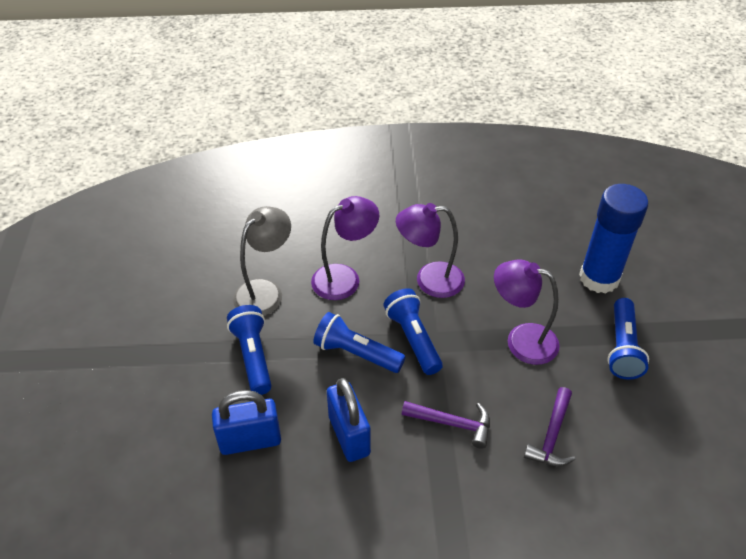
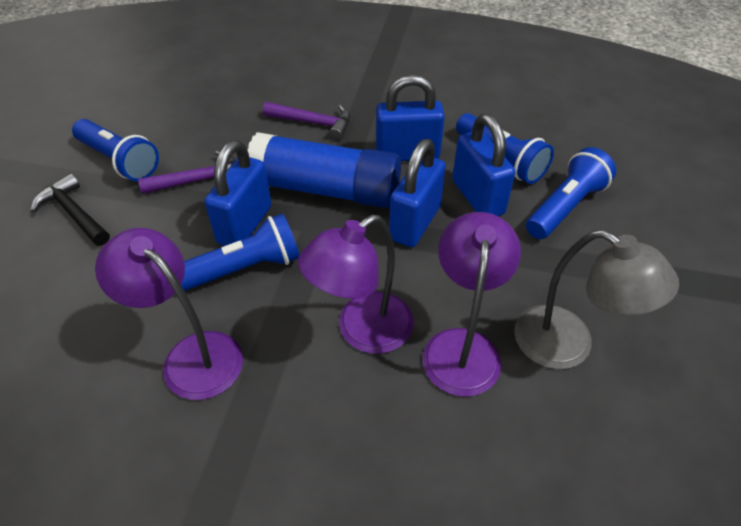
black hammer: none = 0 -> [31,173,110,246] = 1
blue padlock: [212,390,281,455] [327,378,371,462] = 2 -> [205,140,271,246] [376,75,445,161] [389,139,446,247] [452,114,515,216] = 4

